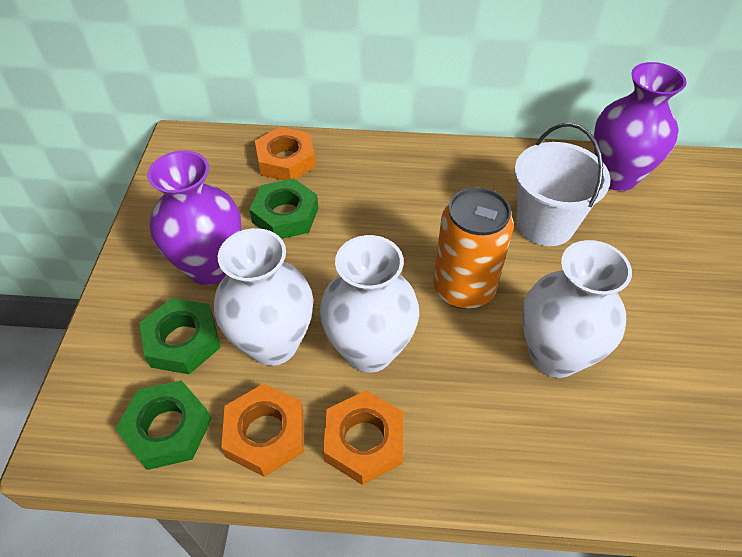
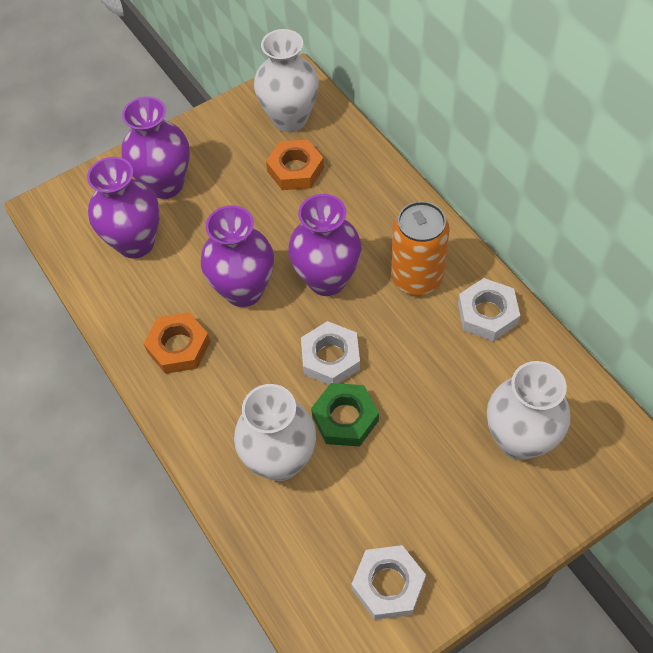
green nut: [115,380,212,470] [139,298,221,374] [249,178,318,239] = 3 -> [311,383,379,447] = 1
orange nut: [221,384,304,477] [255,127,316,180] [323,390,403,485] = 3 -> [144,312,210,374] [266,140,324,190] = 2
purple vase: [147,150,241,285] [594,62,686,191] = 2 -> [87,157,160,259] [121,96,190,199] [201,205,274,307] [288,194,362,296] = 4
white bucket: [514,123,610,246] = 1 -> none = 0
white nut: none = 0 -> [301,321,360,385] [351,545,426,620] [458,278,520,341] = 3

